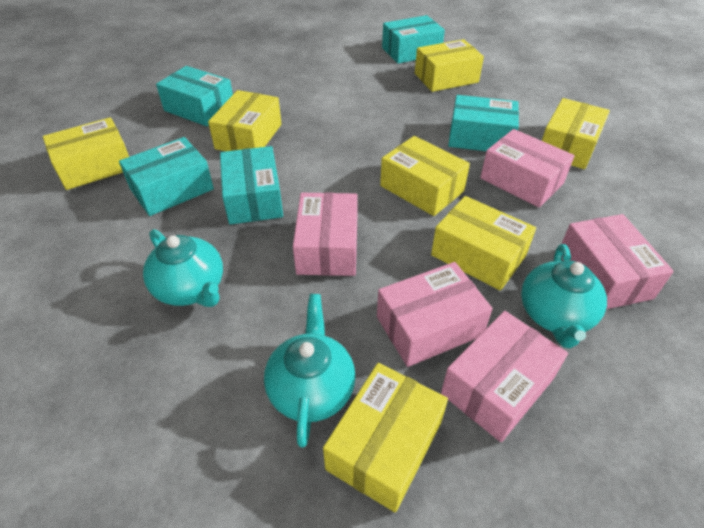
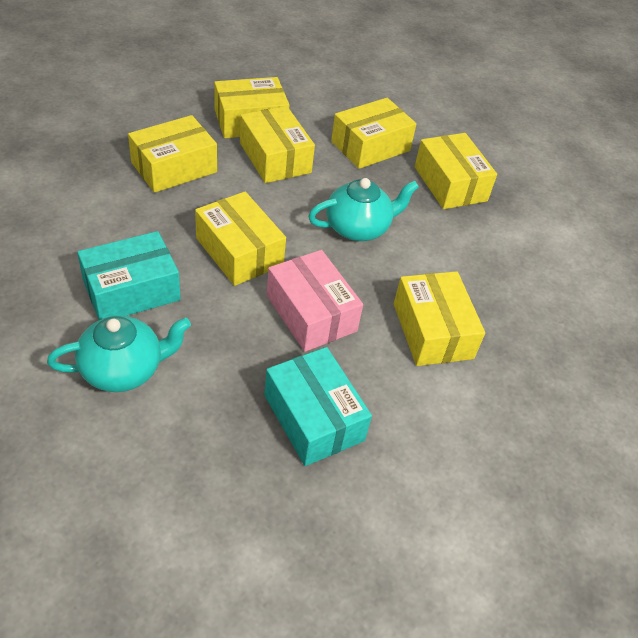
pink box: [293,192,358,276] [377,262,493,367] [441,311,568,442] [480,129,575,207] [561,214,674,309] = 5 -> [267,250,363,352] = 1
turquoise box: [119,137,214,216] [156,66,233,126] [220,146,283,225] [382,15,445,64] [448,95,519,151] = 5 -> [77,231,181,320] [264,347,372,466] = 2
turquoise teapot: [143,229,223,307] [264,294,355,448] [521,244,607,348] = 3 -> [47,316,191,392] [308,178,419,241] = 2

